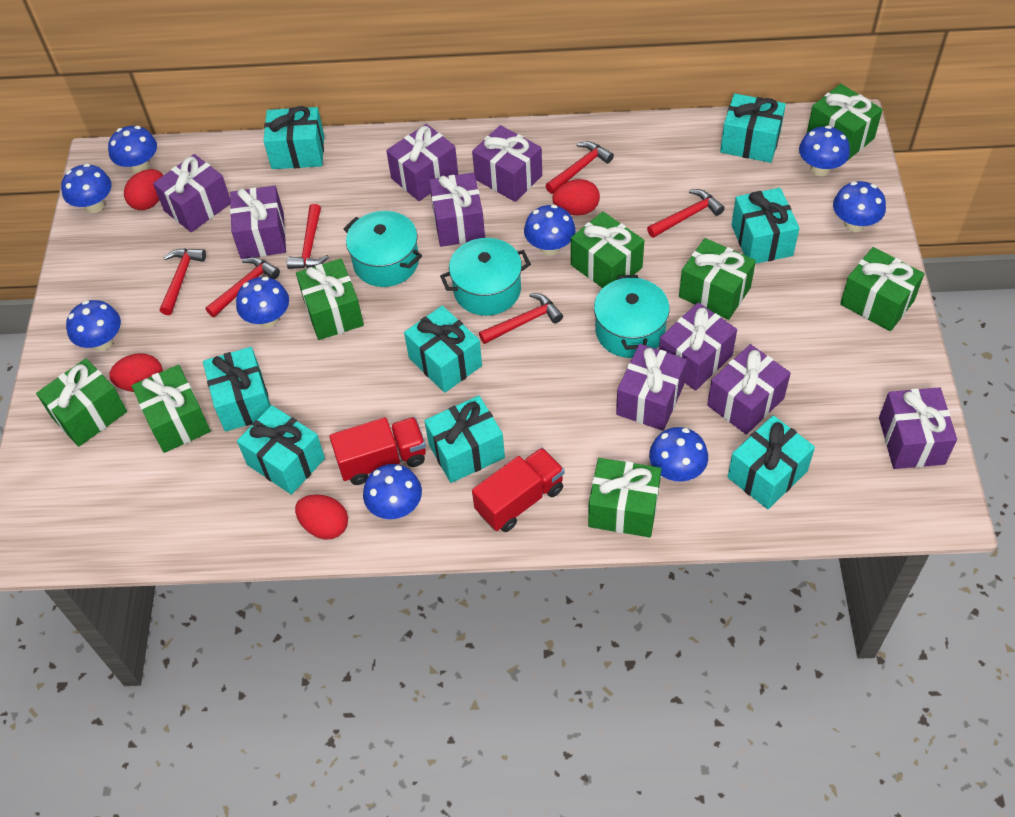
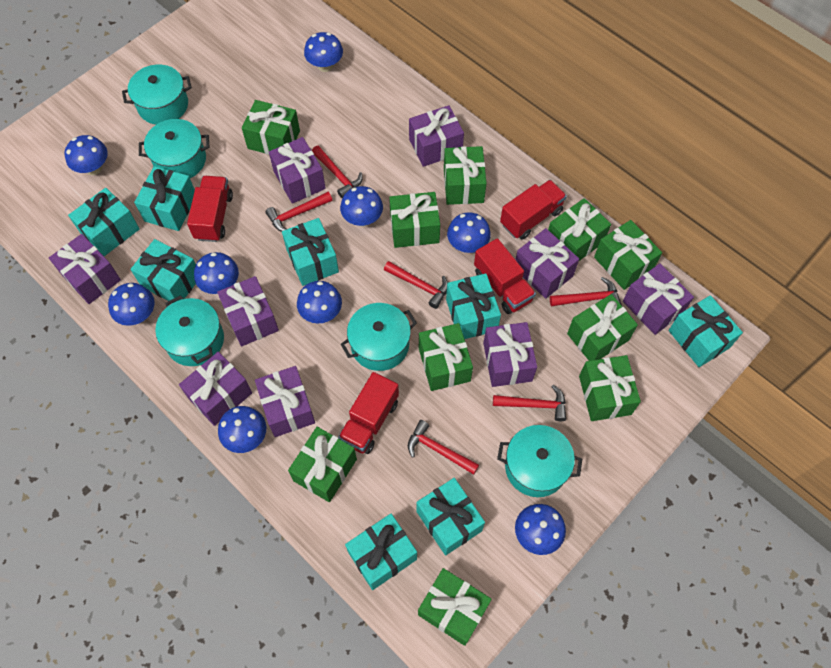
green gift: [36,358,127,447] [131,365,211,453] [296,259,364,340] [571,212,644,288] [588,458,661,538] [679,238,756,320] [807,84,883,161] [840,247,924,331] = 8 -> [242,100,300,155] [288,427,357,502] [389,192,440,248] [418,568,492,646] [419,323,473,391] [444,146,487,205] [548,198,611,261] [567,294,638,361] [579,355,641,421] [594,220,662,290] = 10
red egg: [109,353,163,392] [124,169,163,210] [295,495,348,540] [552,179,600,216] = 4 -> none = 0
red truck: [329,417,426,485] [472,448,564,532] = 2 -> [187,176,233,242] [338,372,399,454] [474,238,536,314] [500,180,567,240] = 4
turquoise pot: [344,211,422,287] [440,238,531,316] [594,275,670,358] = 3 -> [122,65,192,125] [139,119,209,178] [155,295,224,366] [341,303,417,371] [497,425,582,497] = 5

